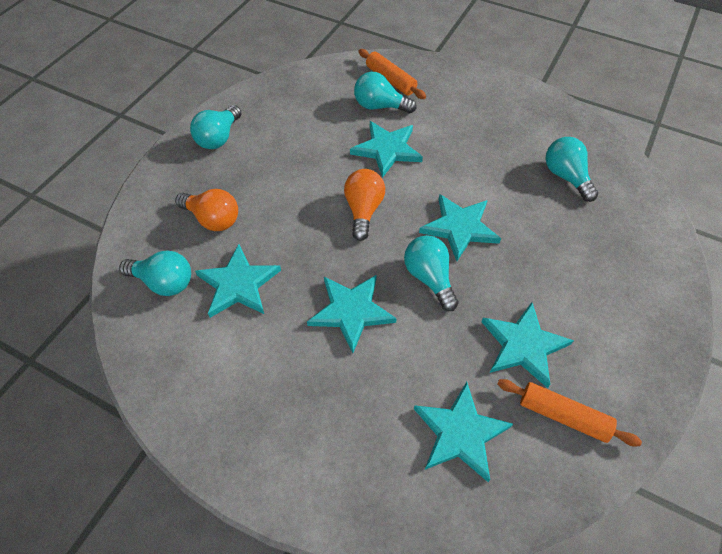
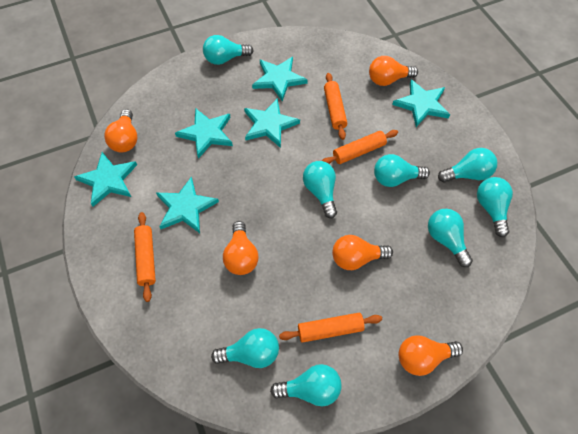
orange light bulb: [175,189,238,231] [344,169,385,241] = 2 -> [104,109,138,152] [223,221,258,275] [332,235,393,270] [369,56,418,86] [398,335,463,376] = 5
orange rolling pin: [359,49,426,99] [498,379,642,446] = 2 -> [134,212,156,302] [279,313,382,343] [322,130,398,164] [324,73,347,140] = 4
turquoise light bulb: [119,250,191,296] [190,105,242,149] [354,72,417,114] [404,235,459,311] [545,137,598,202] = 5 -> [203,35,254,65] [211,328,279,368] [270,364,342,406] [303,161,337,218] [374,154,430,187] [428,209,473,267] [438,148,497,183] [477,177,513,237] = 8

